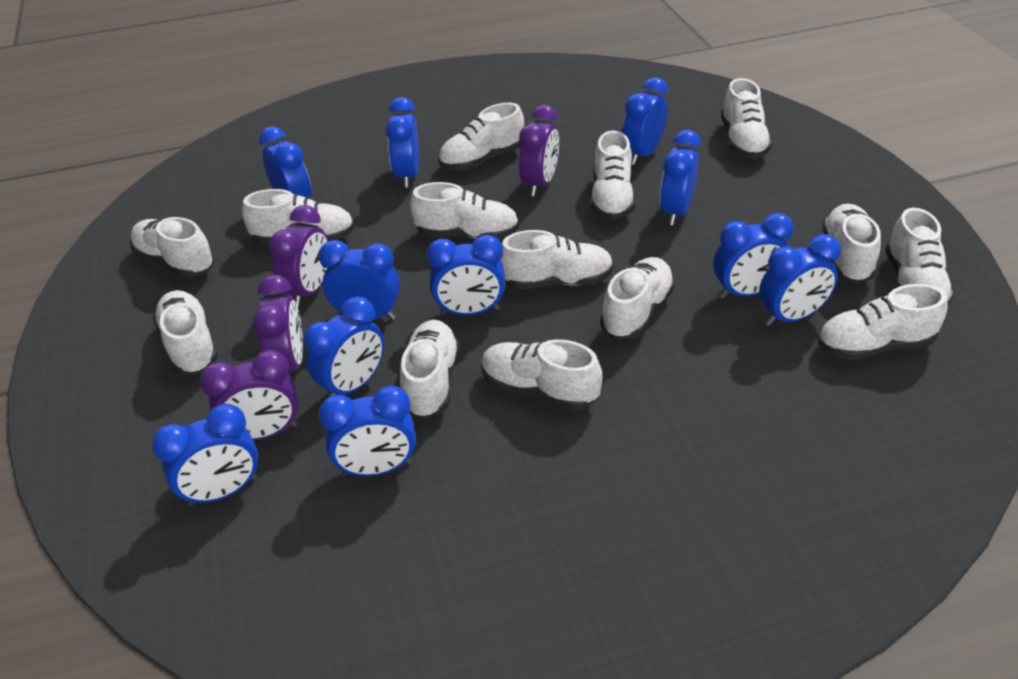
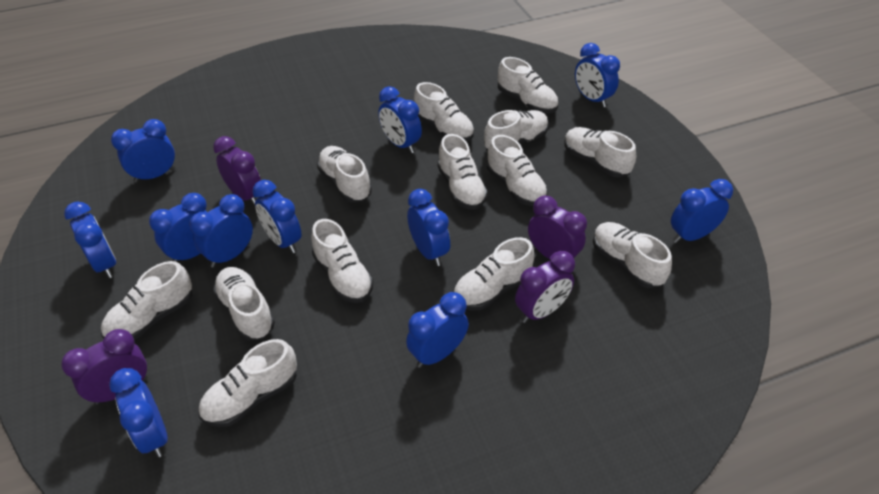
white shoe: [130,217,215,278] [153,290,218,375] [242,189,354,244] [400,320,460,419] [410,182,519,239] [438,103,524,170] [481,339,603,410] [501,230,614,290] [591,131,635,220] [600,257,675,339] [721,78,772,159] [818,284,948,360] [822,204,881,283] [885,207,954,307] = 14 -> [101,261,193,340] [198,339,297,427] [213,267,275,341] [311,219,373,303] [317,146,372,203] [414,82,474,142] [437,134,488,210] [453,237,534,310] [484,110,549,151] [487,135,548,206] [498,57,558,113] [564,127,636,177] [593,222,672,288] = 13

